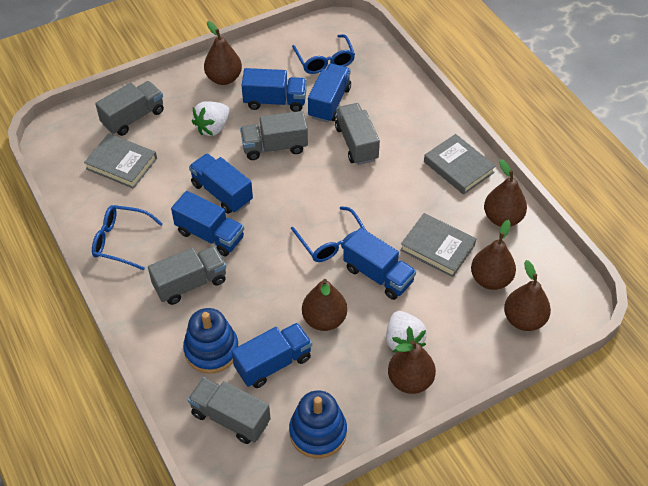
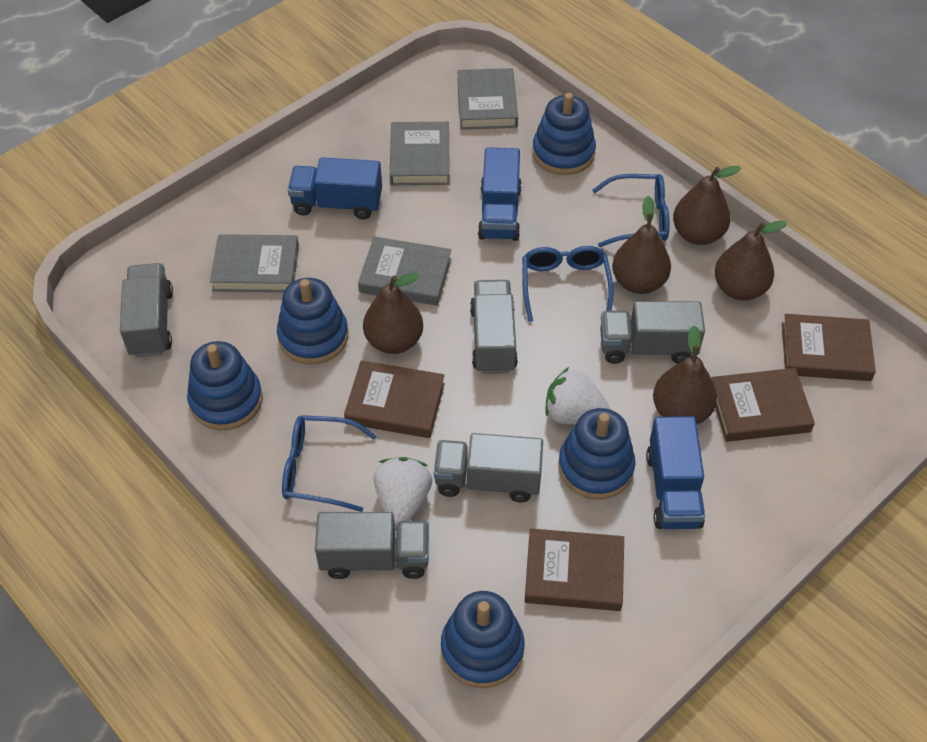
blue stacking toy: [183,308,239,374] [289,390,347,458] = 2 -> [187,341,263,431] [277,278,348,365] [441,591,524,688] [532,93,596,175] [558,408,636,499] = 5
blue truck: [171,191,244,256] [189,153,253,214] [232,323,312,388] [242,68,307,112] [308,63,351,123] [343,228,416,300] = 6 -> [288,157,382,219] [478,147,522,241] [646,416,705,529] = 3
brown book: none = 0 -> [344,361,445,438] [524,528,624,611] [711,368,815,442] [782,314,876,381] = 4
brown pear: [204,21,242,85] [302,279,347,331] [388,340,436,394] [471,220,516,290] [484,159,527,227] [504,260,551,331] = 6 -> [363,273,423,354] [612,196,671,294] [653,325,717,424] [673,166,741,245] [715,221,787,301] = 5
grey book: [84,133,157,189] [400,213,476,277] [424,134,496,195] = 3 -> [210,234,299,292] [358,236,451,306] [390,122,450,185] [457,68,518,130] = 4

